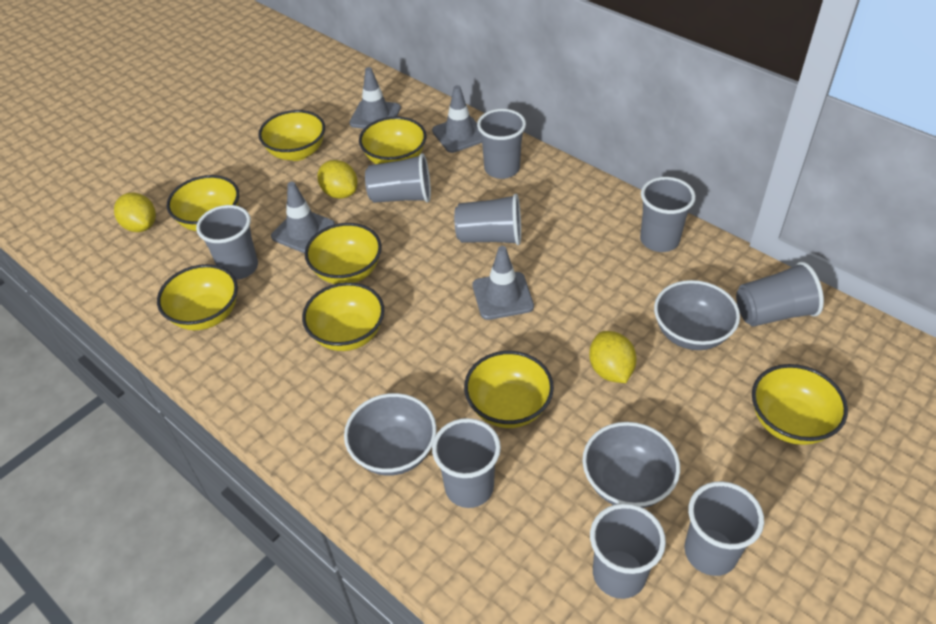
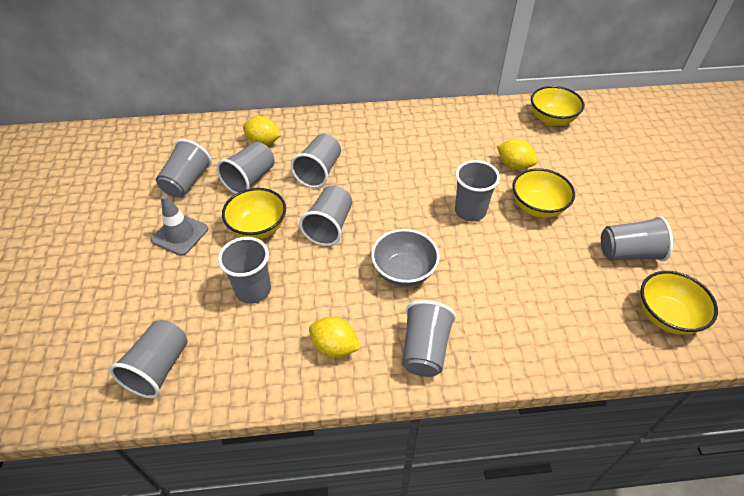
grey bowl: [344,393,437,476] [583,422,680,508] [654,280,740,350] = 3 -> [371,229,440,287] = 1
grey traffic cone: [271,182,335,253] [349,67,401,129] [432,85,482,153] [473,246,534,320] = 4 -> [151,195,208,256] = 1
yellow bowl: [157,264,238,330] [167,175,239,231] [258,110,325,161] [302,282,384,351] [305,223,382,284] [359,116,426,164] [464,351,554,428] [752,364,848,445] = 8 -> [222,188,286,239] [512,168,575,218] [531,86,585,126] [640,271,718,334] = 4

